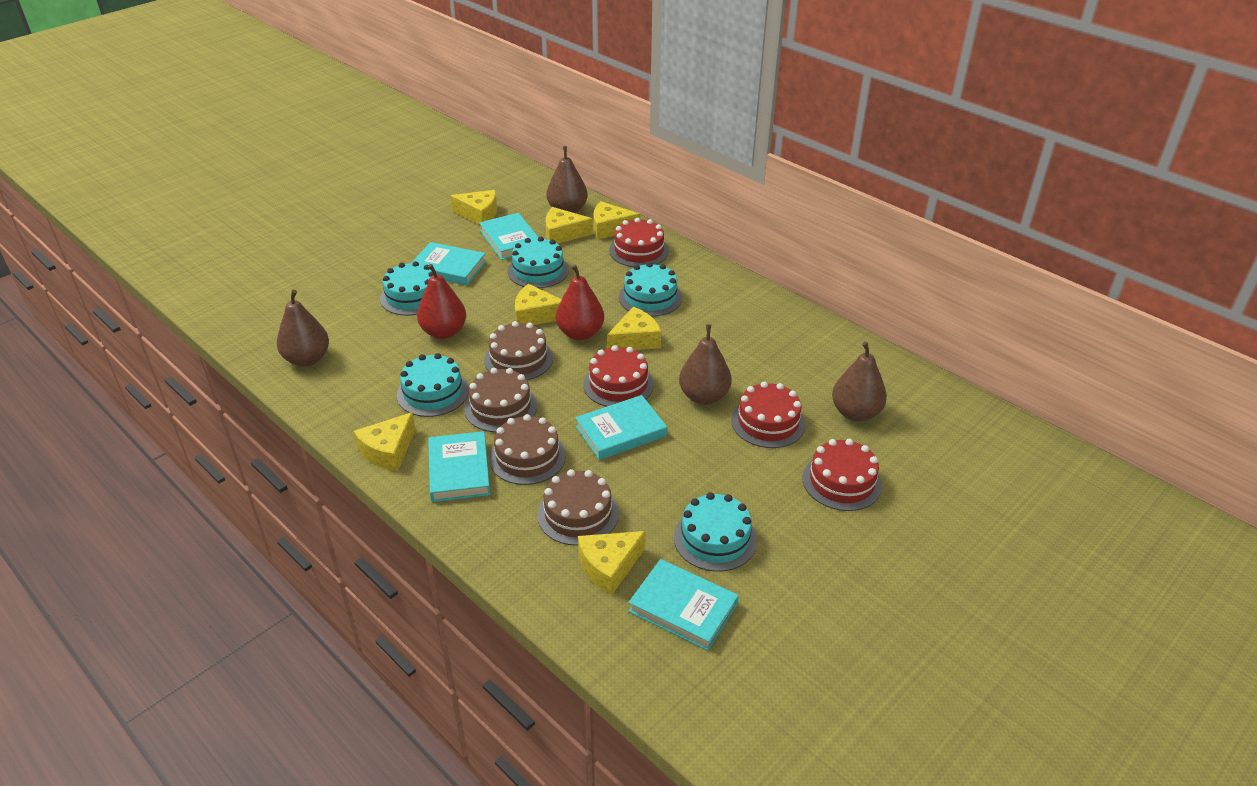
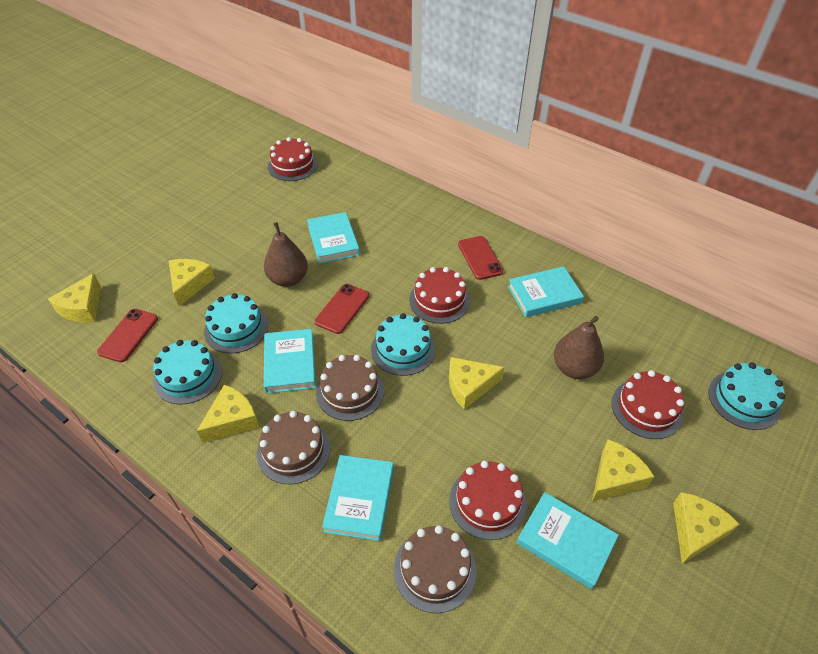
brown cake: [464,368,537,432] [484,321,553,380] [489,414,566,485] [537,469,619,546] = 4 -> [257,411,330,484] [316,355,384,421] [394,525,476,613] = 3
brown pear: [277,289,329,367] [546,146,588,213] [679,324,732,405] [832,342,887,421] = 4 -> [264,222,308,287] [554,316,604,379] = 2
red pear: [417,264,466,339] [556,265,604,340] = 2 -> none = 0
red phone: none = 0 -> [97,309,158,362] [315,284,369,334] [458,236,503,280] = 3
turquoise cake: [380,261,433,316] [397,353,469,417] [508,237,569,288] [619,262,682,317] [674,492,757,572] = 5 -> [153,340,222,405] [204,293,268,353] [371,313,436,376] [708,362,785,430] = 4
yellow cheese: [354,412,416,471] [450,190,497,225] [515,284,562,325] [545,207,593,244] [578,531,646,595] [593,201,640,240] [607,307,661,350] = 7 -> [48,273,101,322] [169,259,215,306] [197,385,259,443] [449,357,504,409] [592,439,654,502] [673,492,740,564] = 6

